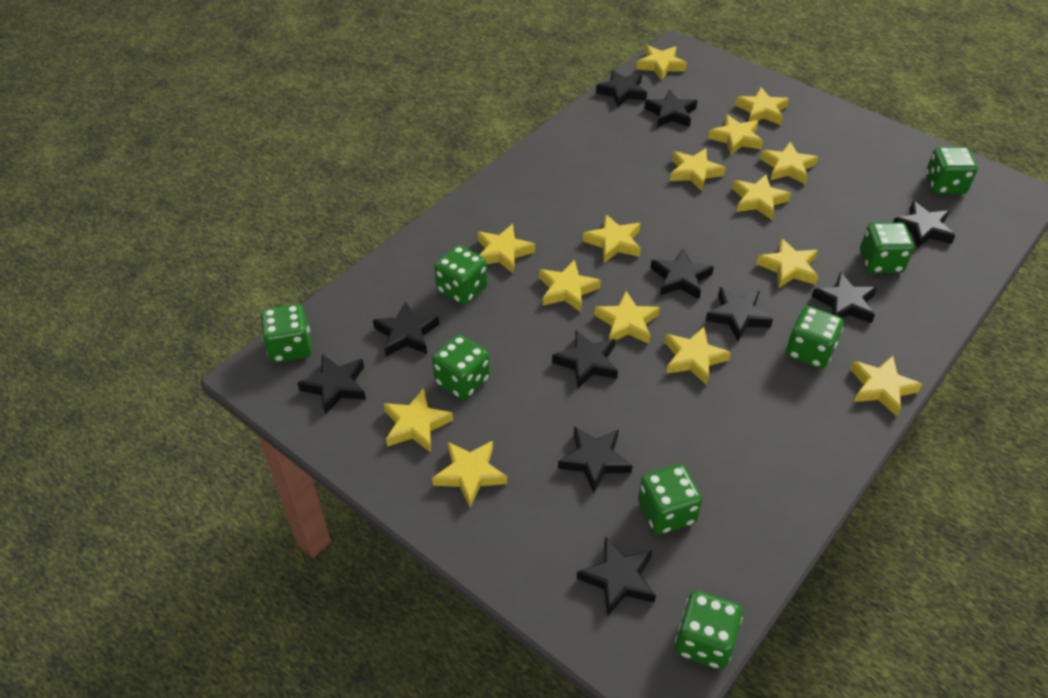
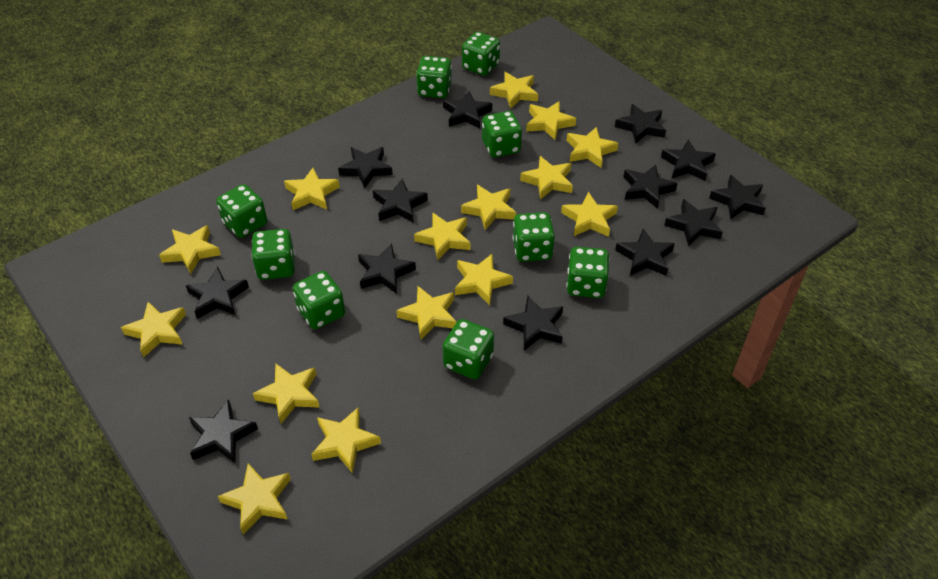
black star: [297,354,366,415] [373,301,439,356] [552,330,618,388] [558,427,633,493] [577,537,656,616] [596,70,647,107] [644,89,697,127] [650,248,714,299] [705,287,773,341] [811,272,877,323] [893,201,956,248] = 11 -> [186,267,249,319] [189,399,258,463] [338,147,393,188] [358,243,416,294] [373,179,428,223] [443,91,492,129] [503,296,563,350] [615,104,666,143] [615,229,675,276] [624,165,678,209] [661,140,716,181] [664,199,723,246] [709,175,766,219] = 13
green dice: [260,304,312,363] [432,334,490,400] [434,245,487,305] [638,464,702,535] [675,591,743,670] [786,306,844,369] [860,222,914,273] [925,147,978,194] = 8 -> [216,184,267,238] [251,229,295,280] [293,271,345,329] [416,56,452,98] [443,319,494,380] [462,32,500,76] [482,111,522,158] [512,212,555,262] [566,247,609,298] = 9

